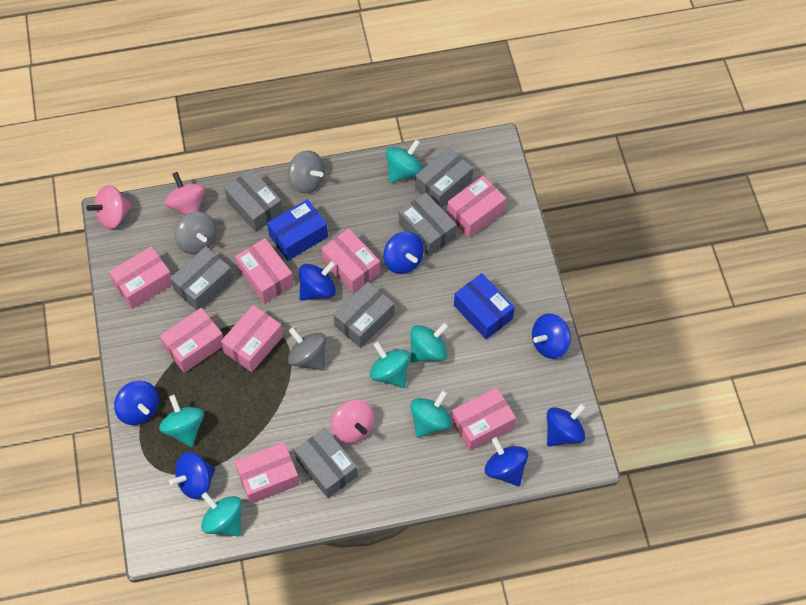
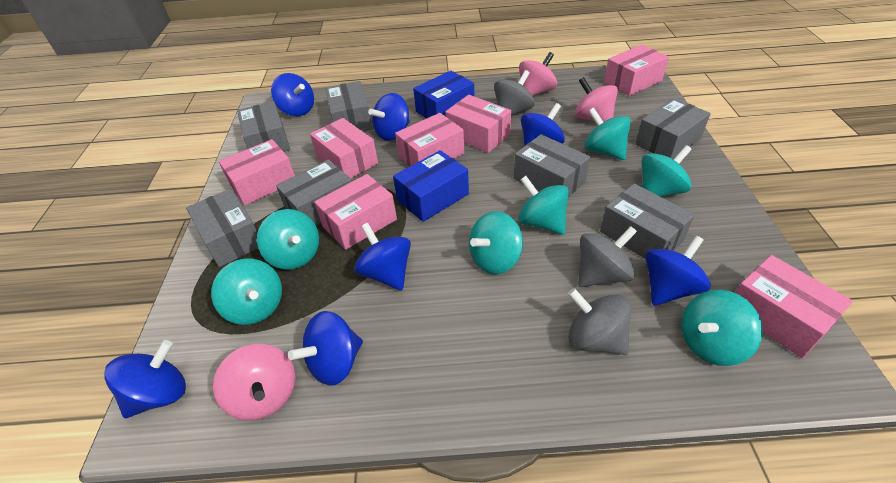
grey box: [170,247,233,310] [224,169,283,232] [295,428,358,498] [333,282,394,348] [399,192,457,256] [415,147,473,208] = 6 -> [186,189,258,267] [237,101,290,152] [276,159,352,226] [326,81,373,131] [514,134,590,197] [600,183,695,259] [635,98,711,159] = 7
pink box: [109,246,172,309] [160,308,223,373] [221,305,283,372] [235,238,294,303] [235,442,300,504] [321,228,380,293] [447,176,506,238] [451,387,516,451] = 8 -> [219,139,295,206] [310,118,378,178] [314,174,397,250] [395,113,464,167] [445,95,511,153] [604,45,669,96] [735,255,853,358] = 7
turquoise spinning top: [159,395,204,447] [201,492,242,537] [370,342,410,388] [386,139,423,183] [410,323,449,363] [410,390,452,438] = 6 -> [211,259,282,325] [257,209,319,270] [469,211,523,274] [518,176,569,235] [584,107,631,160] [642,145,692,197] [681,290,763,366] = 7

